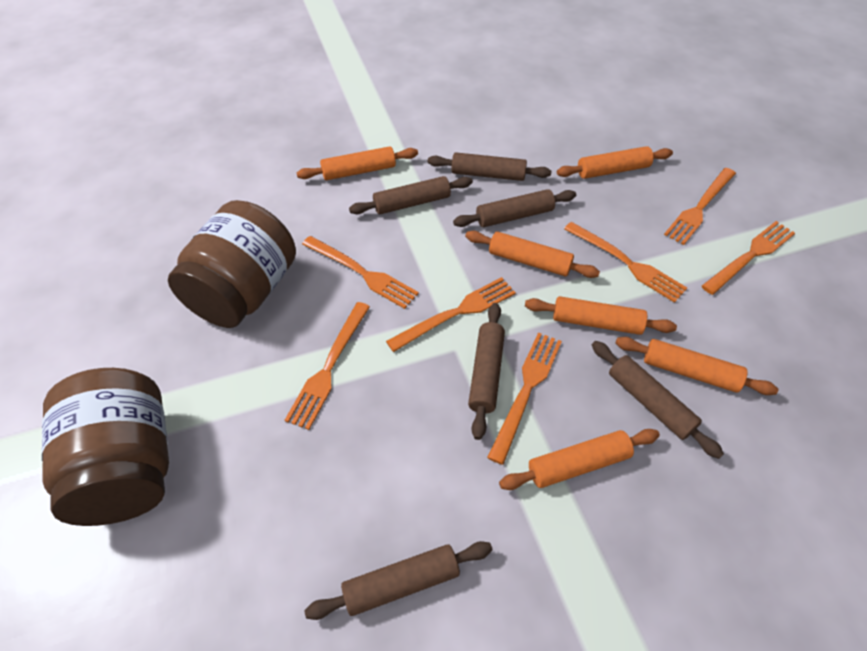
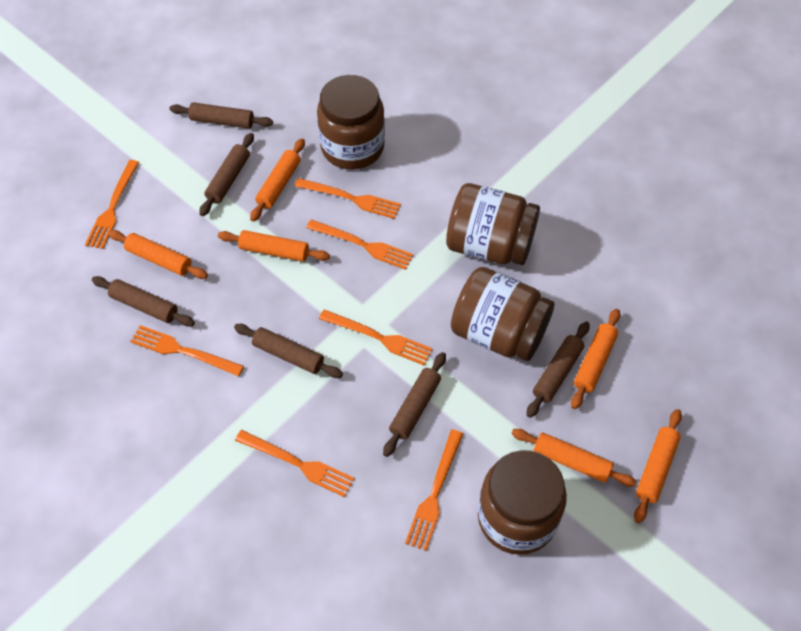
brown jar: [42,368,169,526] [168,200,296,328] = 2 -> [317,75,385,170] [446,183,540,265] [451,267,555,361] [478,450,567,555] = 4

